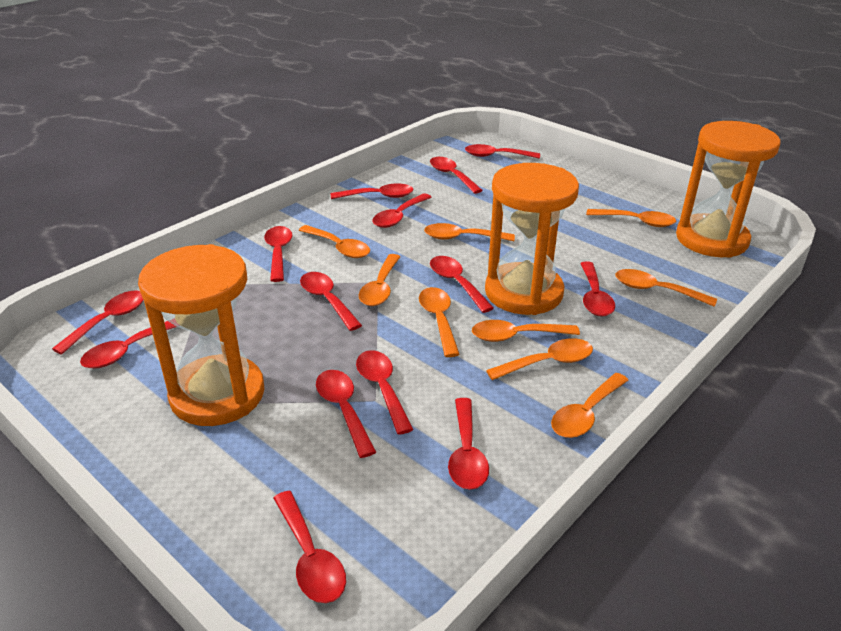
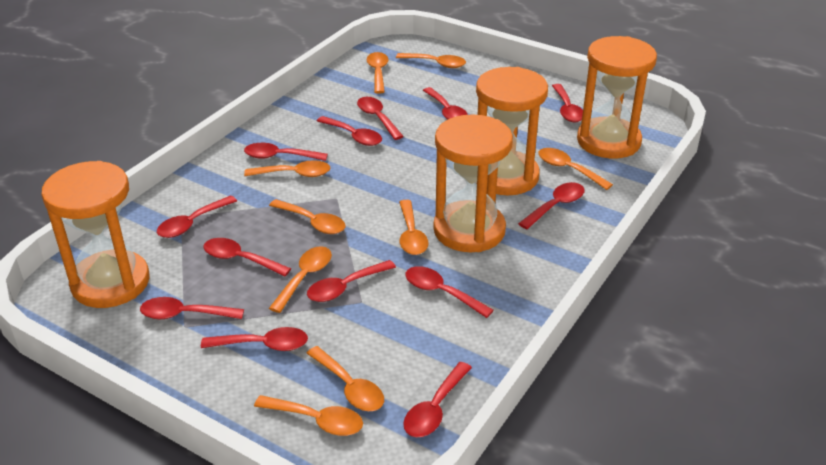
orange hourglass: [138,244,265,426] [485,163,579,315] [676,121,781,258] = 3 -> [41,161,150,308] [433,114,513,252] [476,67,548,195] [577,36,657,158] = 4
red spoon: [52,291,144,355] [80,321,177,369] [264,226,292,282] [273,491,346,603] [300,272,362,331] [316,370,376,458] [331,184,413,199] [356,350,413,435] [372,193,432,228] [430,157,483,194] [430,256,494,313] [448,398,489,490] [465,144,540,159] [580,261,615,317] = 14 -> [140,297,244,319] [157,195,237,238] [201,327,308,351] [204,238,291,276] [244,143,328,161] [307,260,396,302] [317,116,382,146] [357,97,404,140] [403,362,472,437] [405,266,494,318] [423,87,468,120] [518,182,585,229] [552,84,583,122] = 13

